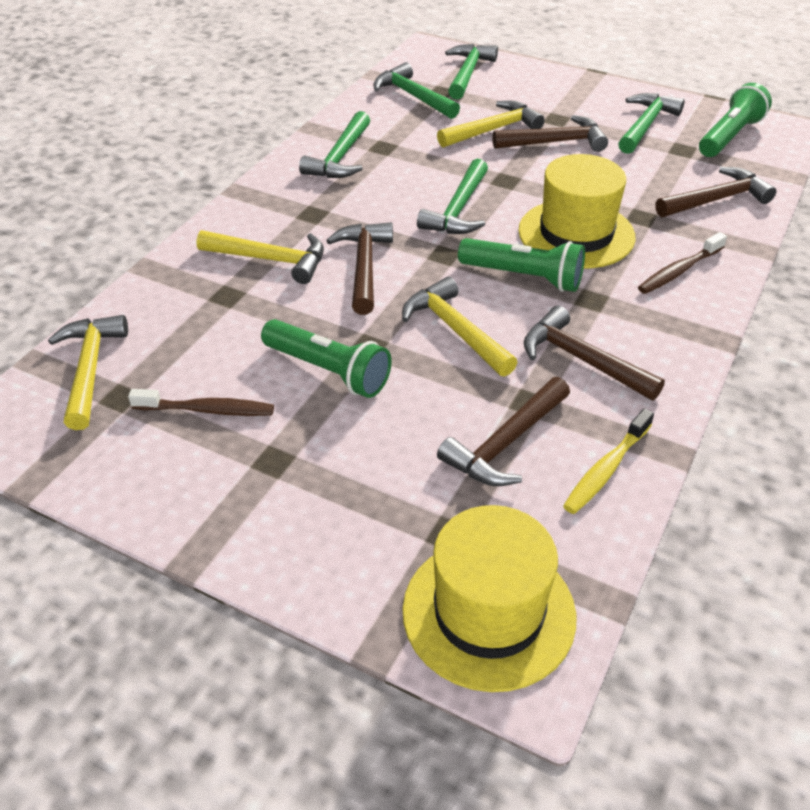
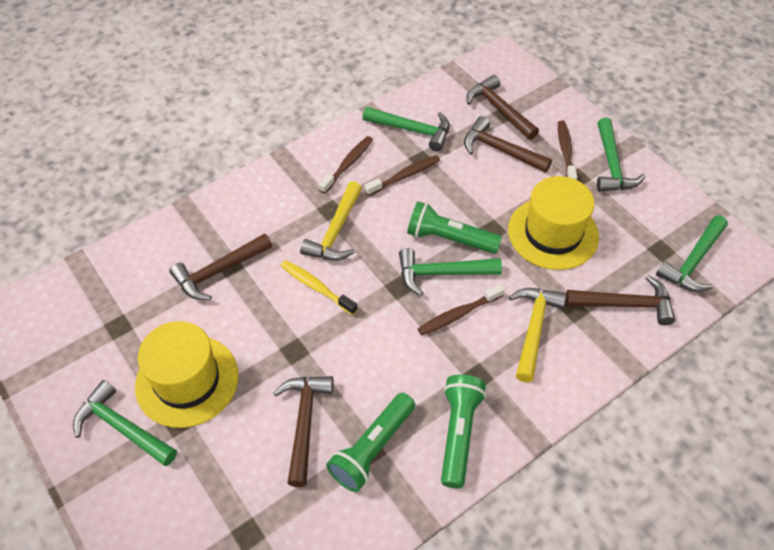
brown toothbrush: [128,389,274,416] [638,232,727,294] = 2 -> [319,136,373,194] [364,155,440,196] [418,284,505,336] [558,121,577,180] = 4
yellow hammer: [48,315,128,430] [197,230,324,284] [402,277,518,377] [437,101,545,147] = 4 -> [300,181,362,261] [509,288,566,382] = 2

